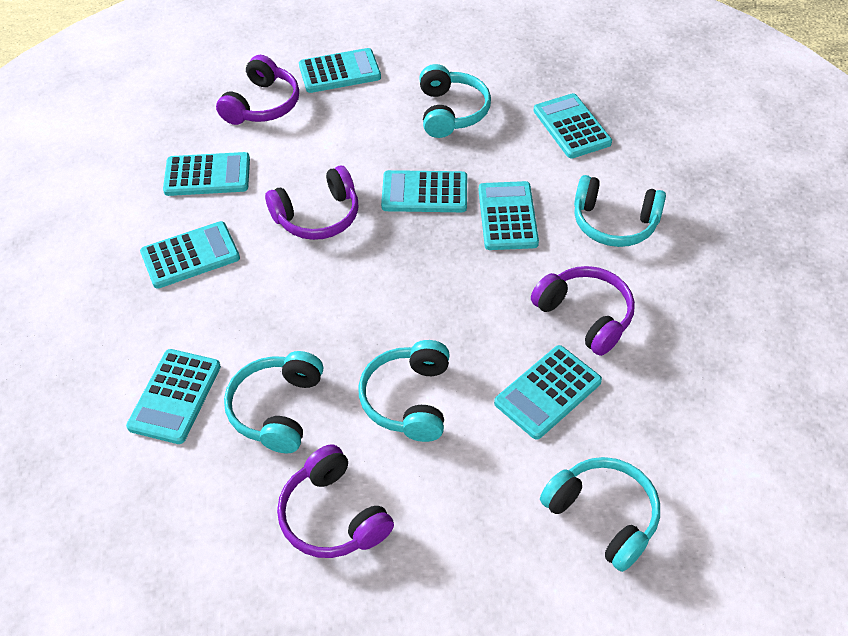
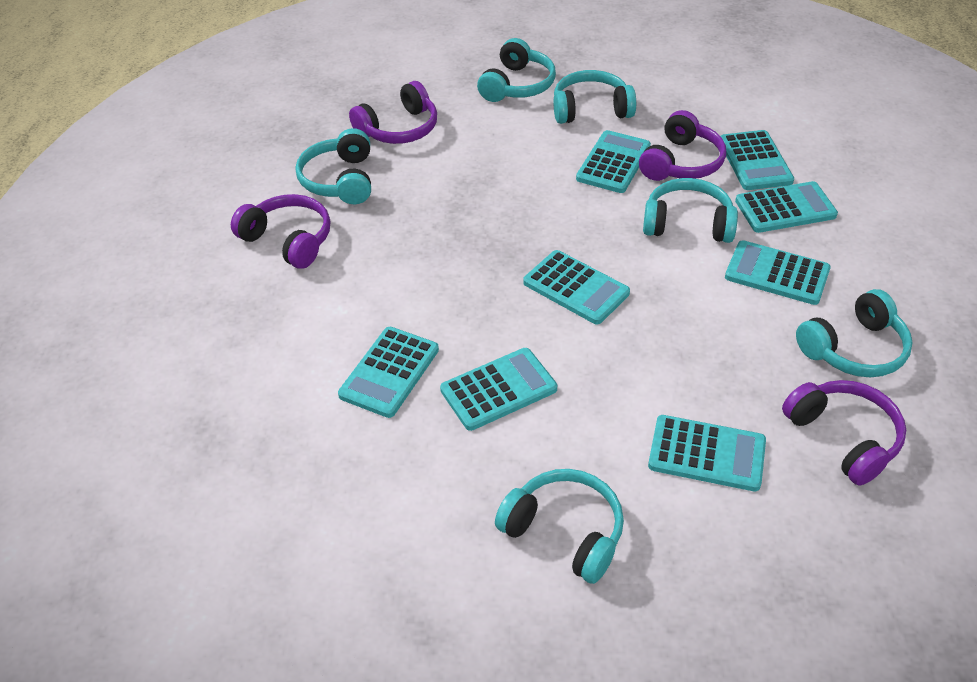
turquoise headphones: [224,351,323,453] [359,340,450,442] [419,64,491,138] [540,457,660,572] [574,175,666,247] = 5 -> [296,128,371,204] [477,38,556,102] [495,469,624,584] [554,70,636,124] [643,178,738,243] [796,289,913,377] = 6

